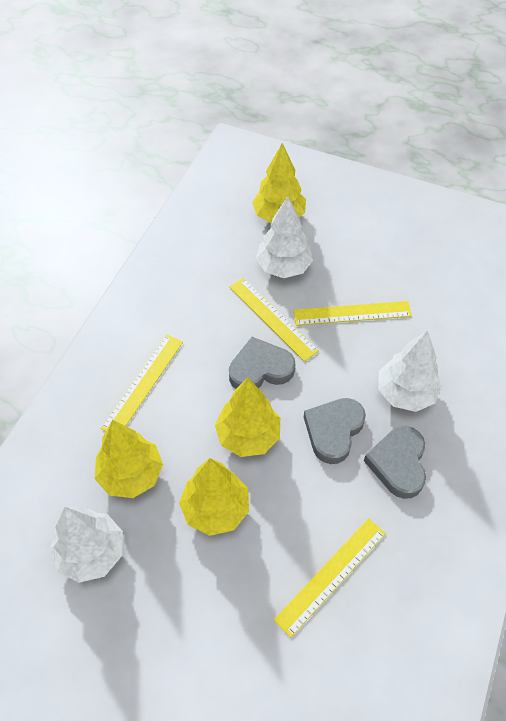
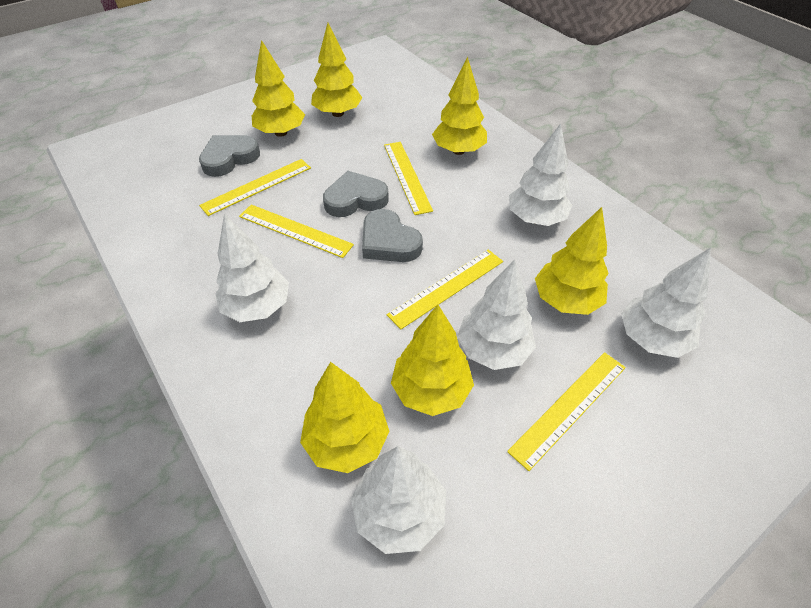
white tree: [50,507,123,583] [256,196,313,278] [378,331,442,412] = 3 -> [215,214,289,322] [351,446,446,554] [457,260,536,370] [509,123,572,226] [621,248,711,358] = 5
yellow ruler: [101,334,183,432] [229,278,319,362] [273,518,386,638] [294,301,412,326] = 4 -> [199,159,311,216] [239,205,354,258] [384,142,433,215] [387,250,503,329] [507,352,626,471] = 5
yellow tree: [95,420,163,498] [179,458,249,536] [215,378,280,457] [252,143,306,223] = 4 -> [252,40,305,137] [300,362,389,473] [311,23,362,117] [391,305,474,416] [432,57,487,155] [535,207,609,315] = 6

